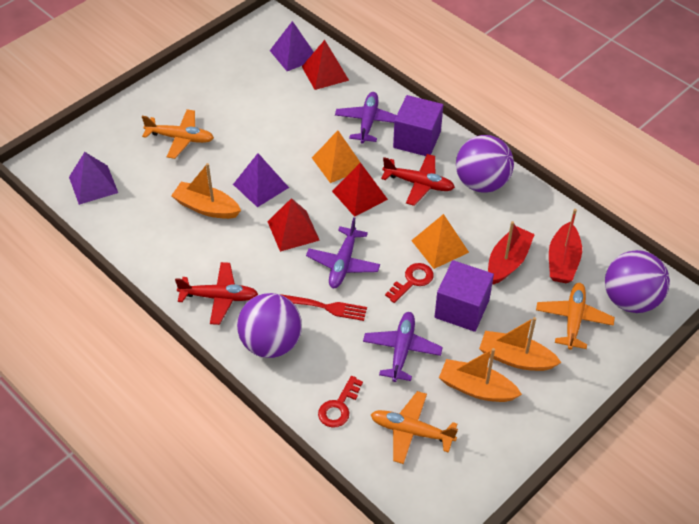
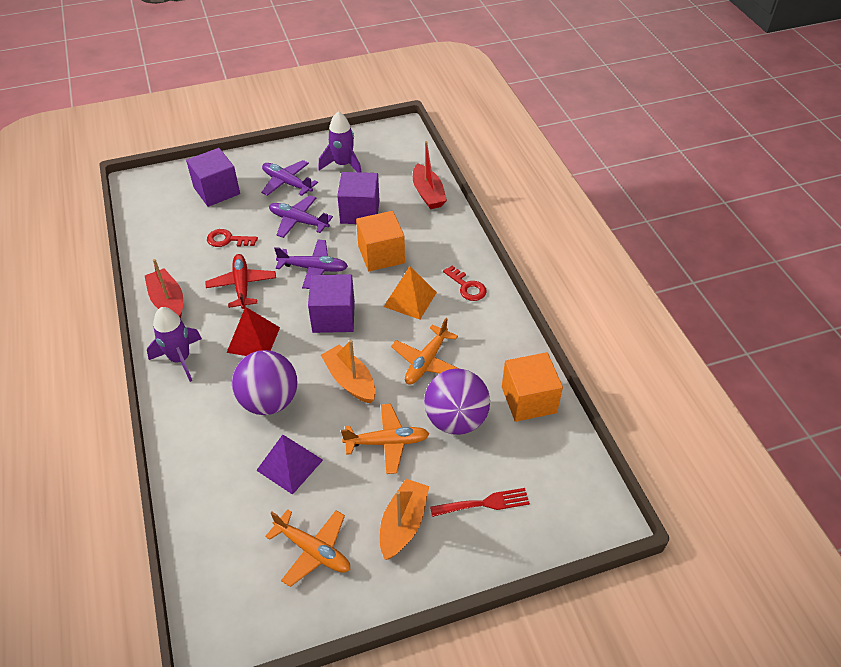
orange boat: [171,163,241,219] [439,348,522,402] [479,317,562,371] = 3 -> [321,340,376,404] [380,479,429,560] = 2
orange cube: none = 0 -> [356,211,405,271] [502,352,563,422] = 2
orange pyramid: [312,130,360,183] [411,214,469,269] = 2 -> [384,266,437,320] = 1
purple ball: [237,293,302,358] [456,135,514,193] [605,250,670,313] = 3 -> [232,350,298,415] [424,368,490,435] = 2
purple cube: [393,95,443,156] [435,260,494,332] = 2 -> [186,148,240,207] [308,274,355,333] [337,172,380,224] = 3
purple pyramid: [69,152,118,205] [233,153,289,207] [270,21,314,71] = 3 -> [256,435,323,495] = 1
purple rocket: none = 0 -> [147,307,202,382] [318,111,362,172] = 2
red plane: [175,262,258,325] [381,154,455,206] = 2 -> [205,254,276,309] = 1
red pyramid: [267,198,320,252] [302,40,349,90] [332,162,388,217] = 3 -> [226,307,280,356] = 1

